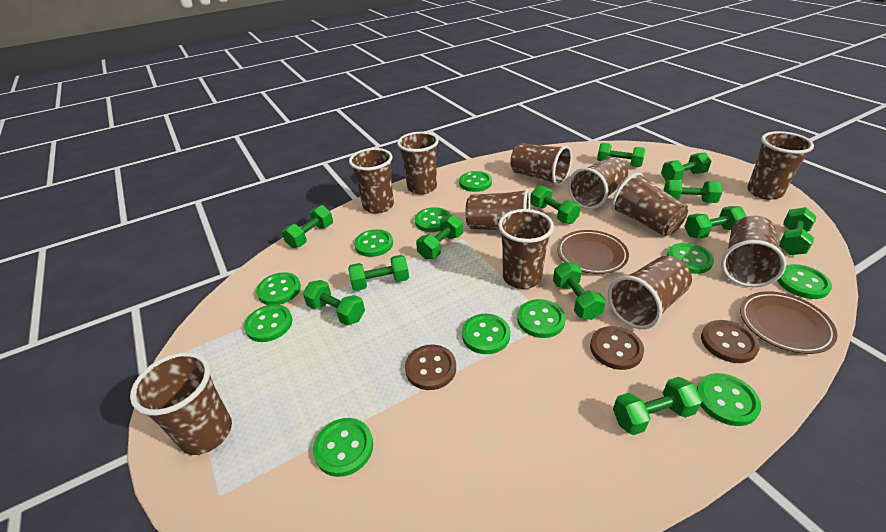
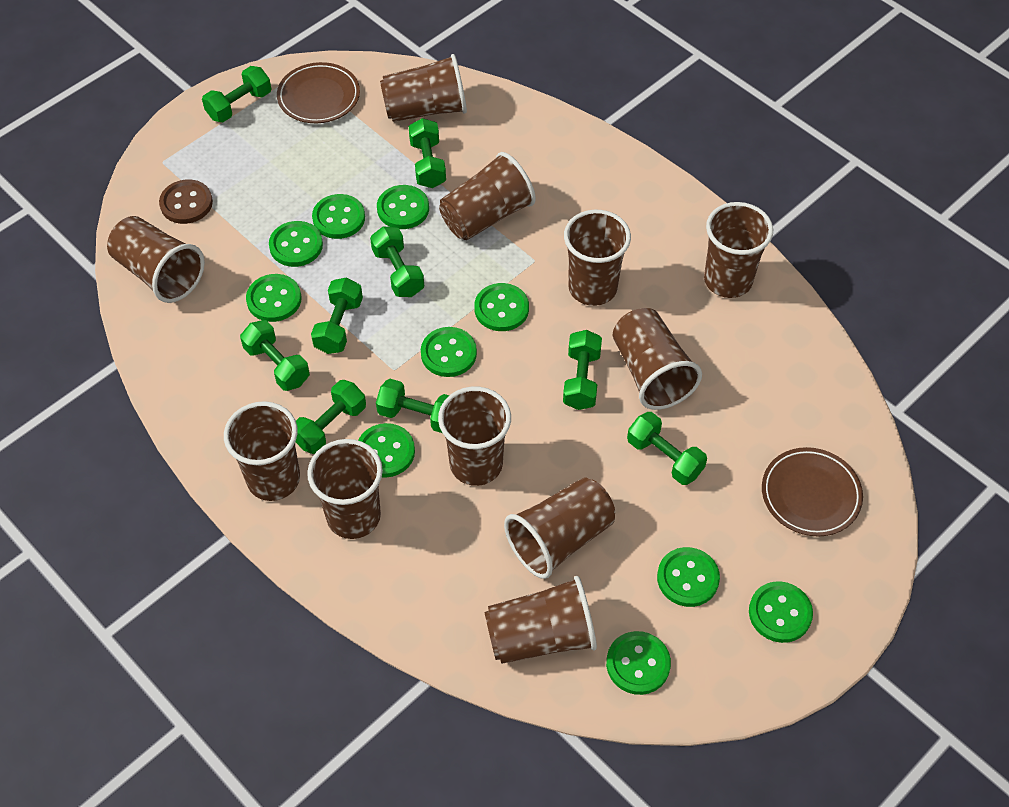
brown button: [405,345,456,390] [590,326,644,370] [701,320,760,363] = 3 -> [159,179,213,224] = 1
green button: [244,304,292,342] [256,272,301,305] [313,418,373,477] [354,229,393,257] [415,207,451,232] [459,171,492,192] [462,314,510,354] [517,299,566,338] [667,243,714,274] [697,373,761,426] [777,264,832,299] = 11 -> [246,274,302,322] [269,221,323,267] [312,194,365,239] [358,423,415,478] [377,185,429,229] [421,327,477,377] [474,283,529,331] [606,631,671,695] [657,547,720,607] [749,581,813,643] = 10
green dumbbell: [282,205,333,248] [303,280,365,325] [348,255,409,291] [416,214,463,259] [530,185,581,224] [553,261,606,320] [597,143,646,167] [613,377,702,435] [661,152,711,181] [663,180,722,203] [684,206,747,239] [779,207,816,255] = 12 -> [202,66,271,122] [240,320,310,391] [295,380,366,454] [311,277,363,354] [370,227,424,297] [376,379,449,433] [409,118,446,188] [563,330,602,410] [627,412,707,485] = 9

